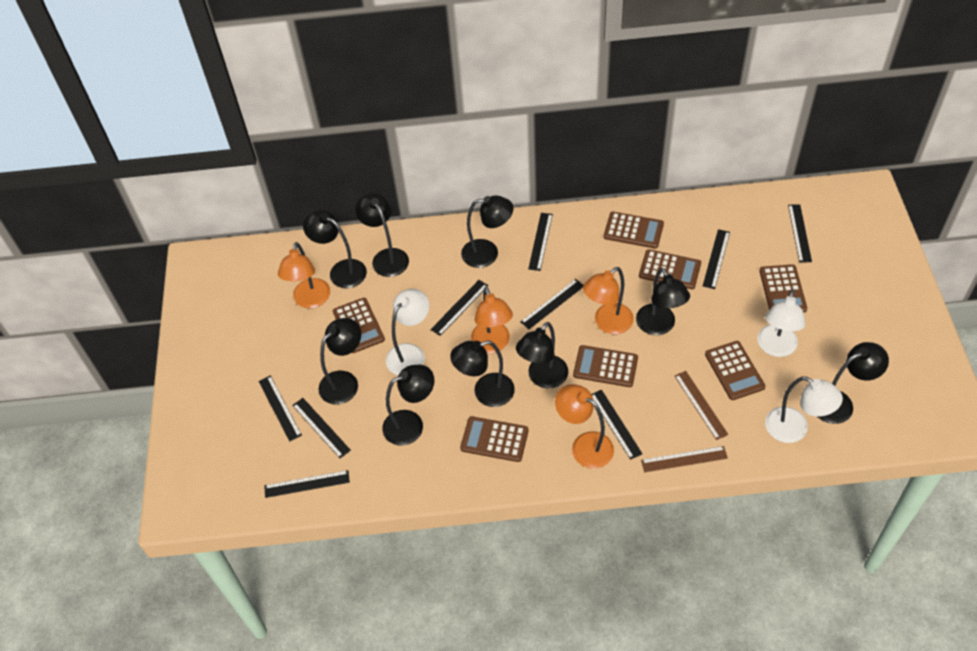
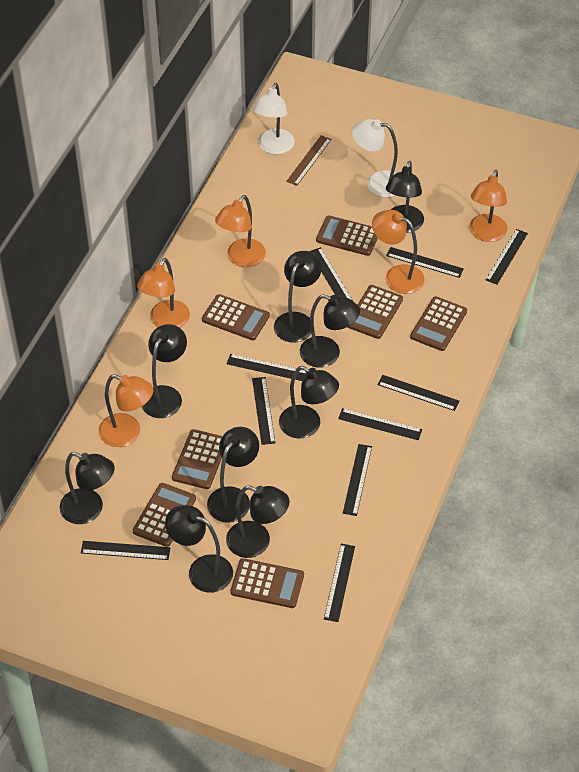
black ruler: [259,376,302,441] [264,470,350,498] [292,398,351,458] [431,280,488,336] [520,279,583,329] [528,213,553,271] [592,390,642,460] [703,229,730,289] [788,204,812,263] = 9 -> [81,541,170,560] [227,354,307,381] [252,377,275,445] [310,247,353,301] [324,544,355,622] [338,408,422,440] [343,444,372,516] [378,375,459,411] [386,247,464,278] [486,229,528,284] = 10
brown ruler: [641,446,728,472] [675,371,728,440] = 2 -> [286,135,332,186] = 1
orange lamp: [278,242,330,308] [471,287,513,353] [555,384,614,469] [583,267,634,334] = 4 -> [98,374,153,447] [137,258,190,328] [215,195,266,267] [372,210,425,294] [469,170,507,242] = 5
white lamp: [386,289,429,376] [757,289,805,357] [765,376,843,443] = 3 -> [253,83,295,154] [352,119,398,197] = 2

